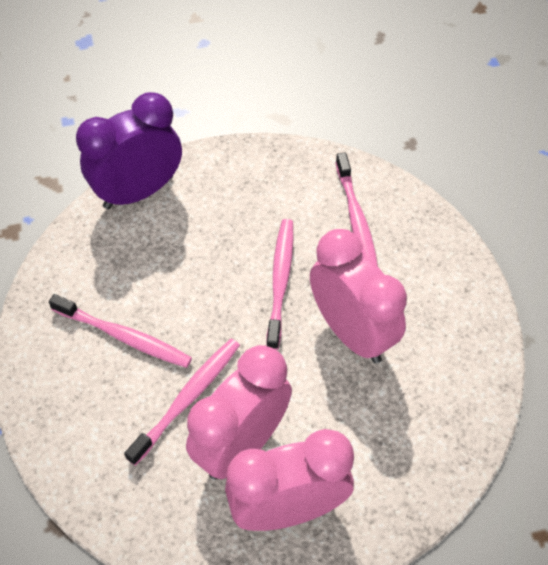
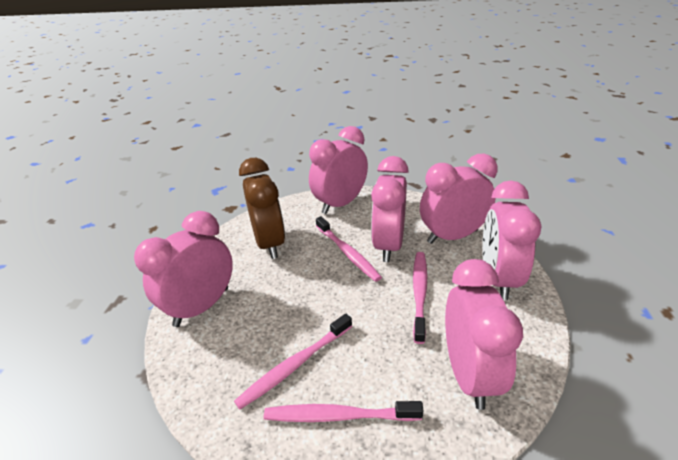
brown clock: none = 0 -> [239,158,285,259] = 1
pink clock: [186,345,292,479] [225,429,354,531] [310,229,407,363] = 3 -> [134,211,233,327] [309,126,368,214] [371,156,409,262] [420,154,497,244] [445,259,523,410] [482,181,541,300] = 6
purple clock: [76,92,182,209] = 1 -> none = 0

